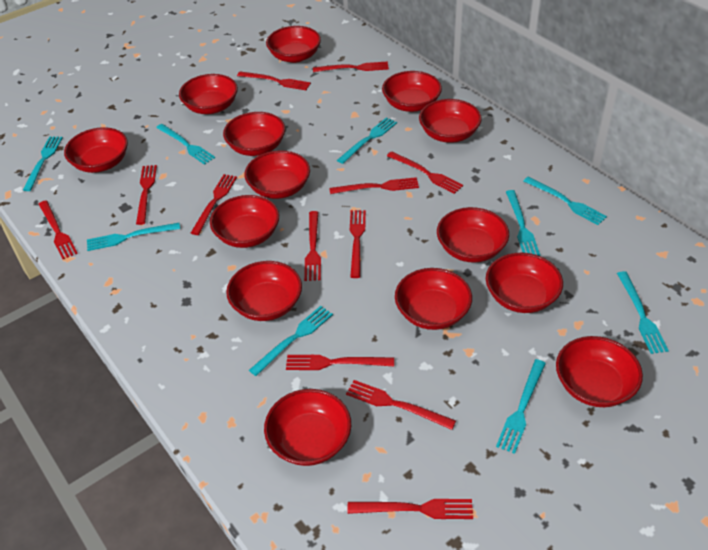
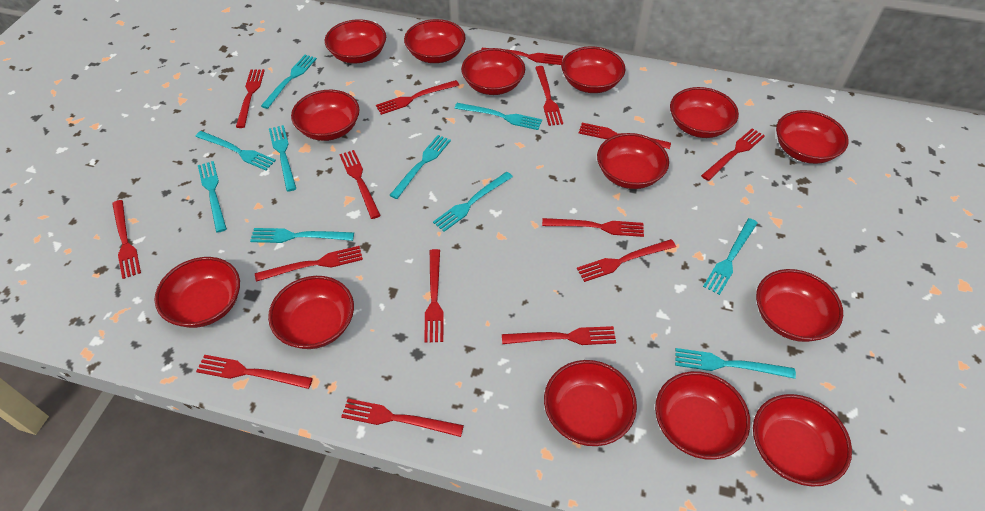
red fork: [39,200,78,259] [136,165,157,225] [191,174,237,235] [237,72,311,90] [286,355,394,370] [304,211,321,281] [313,61,389,72] [329,177,419,194] [346,380,456,430] [347,499,473,519] [350,210,366,278] [387,151,463,194] = 12 -> [112,200,141,279] [196,355,313,389] [236,69,265,128] [255,246,363,282] [339,150,381,219] [341,399,464,437] [376,80,459,115] [424,249,444,343] [481,48,563,65] [502,326,616,345] [535,66,563,126] [542,218,644,237] [577,239,676,282] [579,123,671,149] [701,128,765,181] = 15
turquoise fork: [23,136,63,191] [87,223,180,251] [156,124,215,165] [249,306,333,376] [337,117,397,164] [496,359,546,454] [506,190,540,256] [524,177,607,225] [617,271,669,354] = 9 -> [195,131,276,170] [198,161,227,233] [250,228,354,243] [261,55,317,109] [269,125,296,192] [389,135,451,199] [433,172,513,232] [454,103,542,130] [675,348,796,379] [703,218,757,295] = 10

